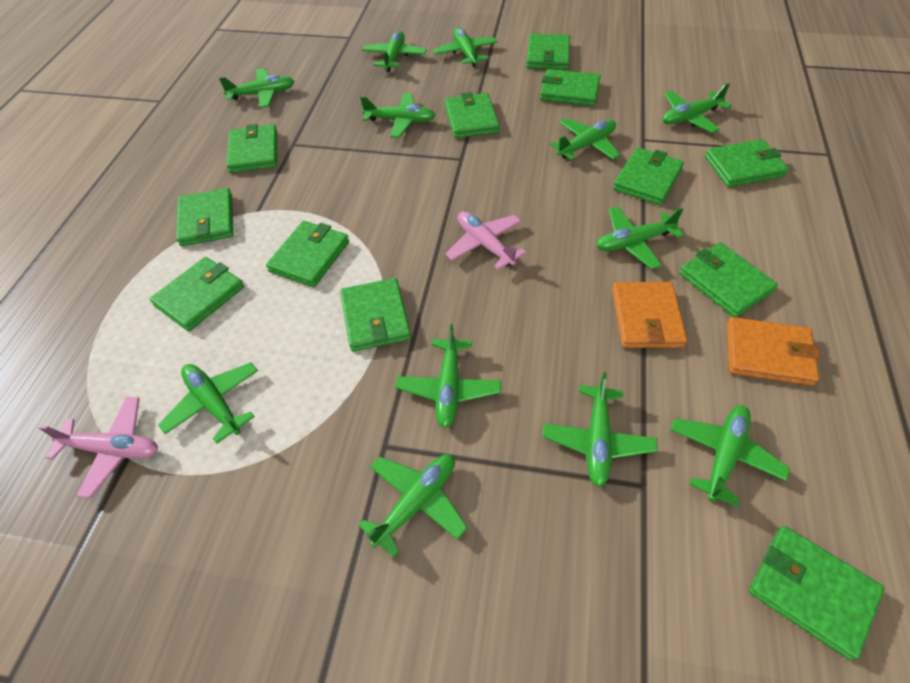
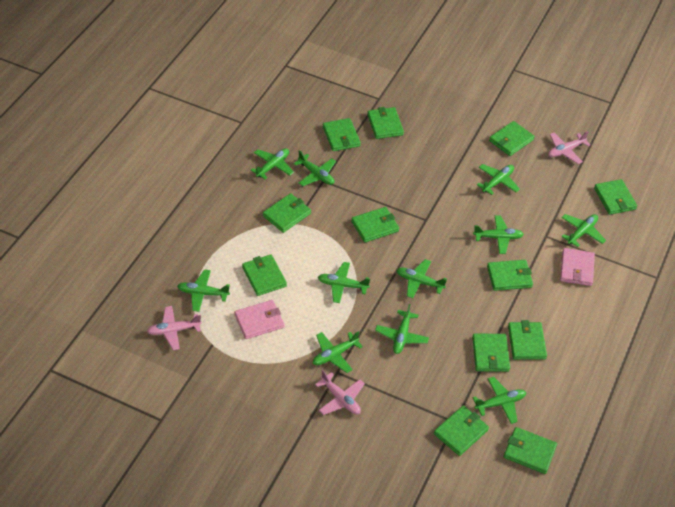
green plane: [158,362,258,444] [219,68,294,108] [358,454,468,557] [360,93,435,138] [362,31,427,72] [396,324,501,428] [433,28,498,67] [542,372,658,487] [550,118,620,160] [596,206,684,269] [663,83,732,133] [670,405,790,507] = 12 -> [177,269,230,312] [251,148,294,179] [293,150,336,186] [313,331,363,373] [318,262,370,303] [375,304,429,354] [397,259,447,298] [473,215,524,254] [473,377,526,424] [477,164,520,195] [561,214,606,247] = 11
orange wallet: [612,282,687,348] [726,317,820,386] = 2 -> none = 0
pink plane: [38,396,158,499] [445,211,526,270] = 2 -> [147,306,202,350] [315,370,365,415] [548,131,590,164] = 3
pink wallet: none = 0 -> [234,300,284,339] [560,248,595,286] = 2

